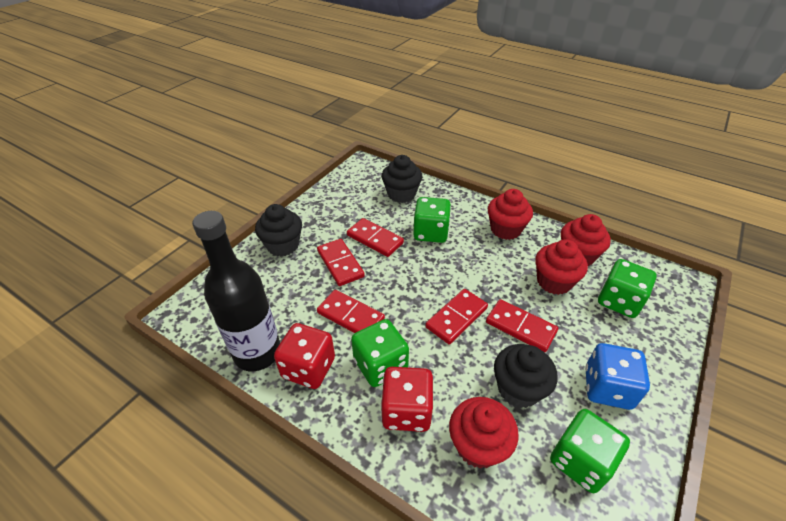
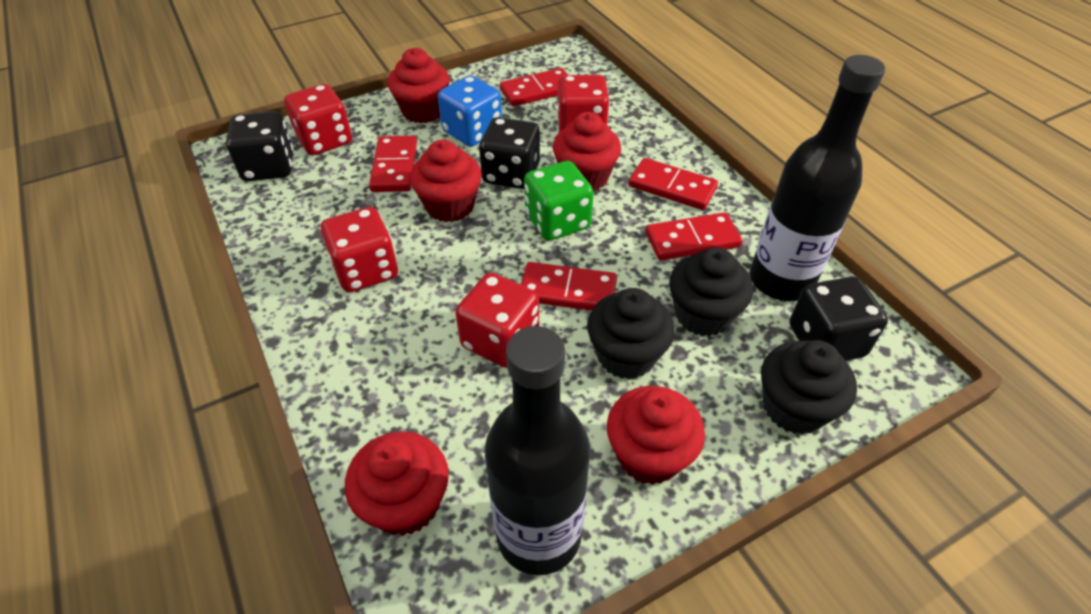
black bottle: [192,211,280,371] = 1 -> [485,326,590,575] [750,55,885,301] = 2
black dice: none = 0 -> [226,111,293,181] [479,117,540,189] [790,276,888,361] = 3
green dice: [351,319,409,387] [413,197,451,243] [550,409,630,493] [598,259,657,318] = 4 -> [524,161,594,241] = 1
red cupcake: [449,397,519,469] [488,189,533,240] [535,239,588,295] [561,214,611,266] = 4 -> [345,431,449,536] [388,48,450,123] [410,140,482,222] [553,112,621,191] [607,386,705,485] = 5
red dice: [274,323,335,389] [381,367,433,432] = 2 -> [284,84,352,155] [321,207,398,292] [455,273,539,368] [558,75,610,132] = 4

